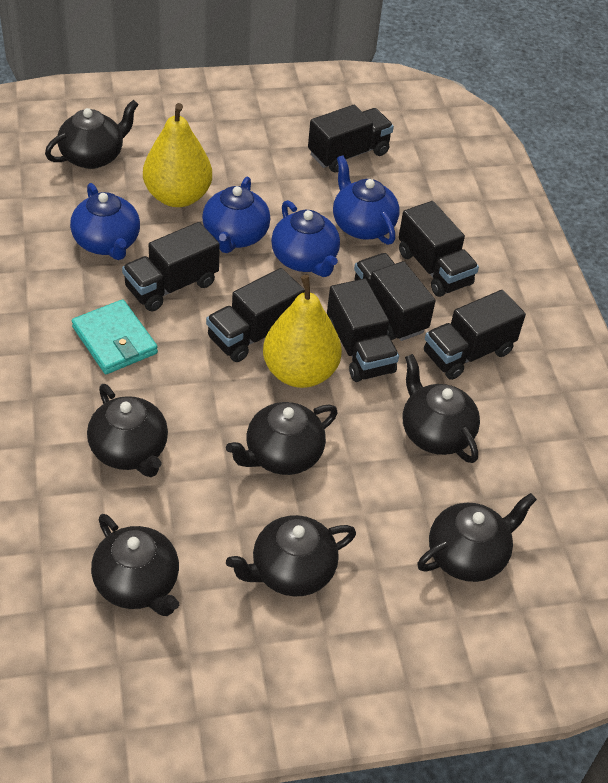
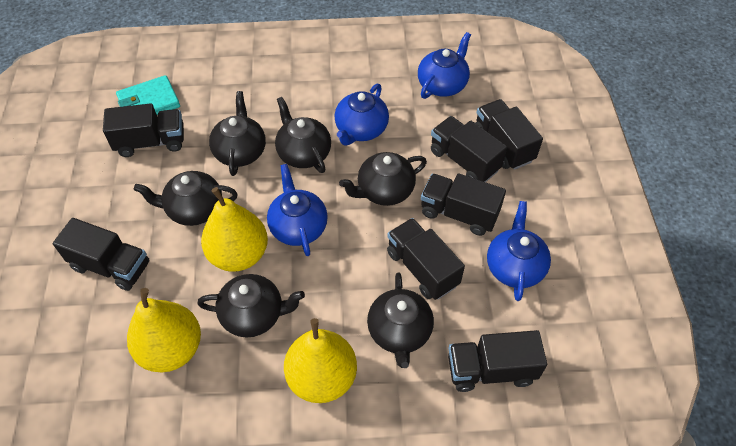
black teapot: [45,100,139,169] [87,384,168,477] [91,514,179,616] [226,402,338,475] [226,515,356,597] [403,354,480,463] [417,493,537,582] = 7 -> [134,171,238,226] [197,274,305,338] [209,91,266,176] [275,97,331,173] [339,152,427,206] [367,272,434,368] = 6
yellow pear: [143,103,212,207] [263,275,342,388] = 2 -> [127,288,201,372] [201,187,268,272] [284,318,357,403] = 3

